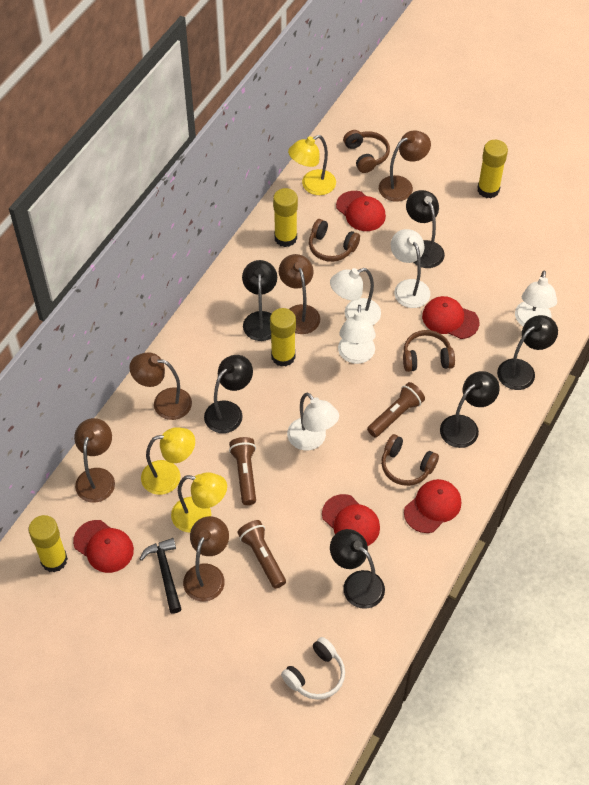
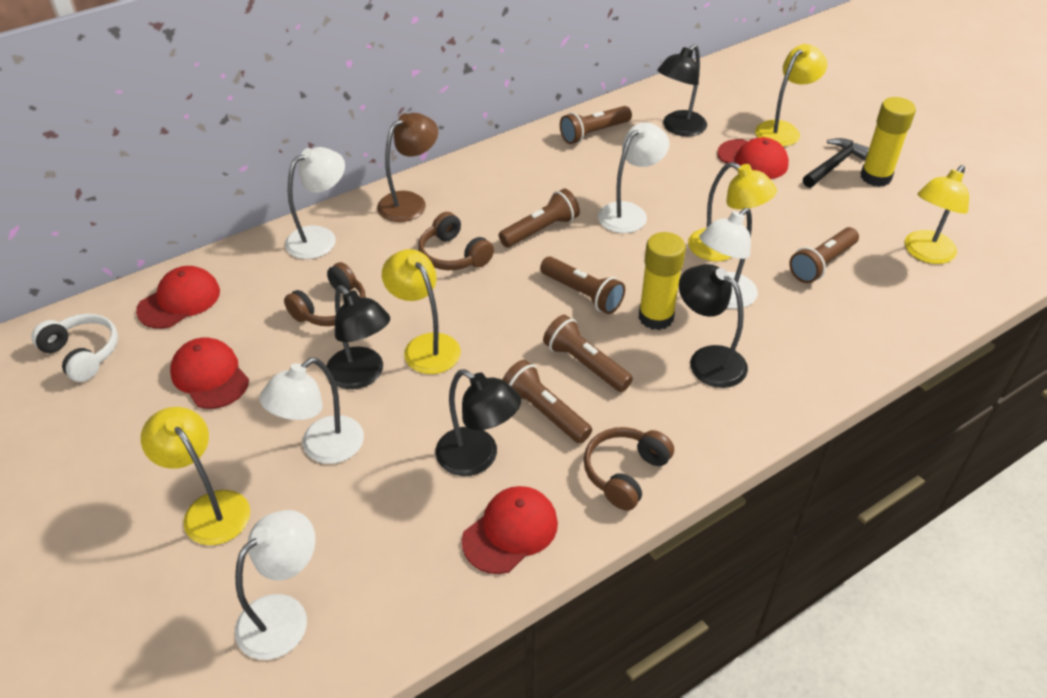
black lamp: [204,355,253,433] [242,260,277,341] [330,529,385,609] [406,190,445,268] [440,371,500,448] [497,315,558,390] = 6 -> [326,285,390,389] [435,369,521,476] [657,44,707,136] [679,264,748,388] = 4
brown flashlight: [229,437,256,505] [237,520,286,589] [367,382,425,437] = 3 -> [499,189,580,247] [502,360,592,444] [540,257,625,314] [543,315,633,392] [560,106,632,144] [789,227,859,283] = 6
brown headphones: [309,219,360,262] [343,130,390,173] [381,434,439,486] [403,330,455,372] = 4 -> [284,262,366,326] [418,212,494,270] [584,427,674,511] = 3
brown lamp: [74,418,115,503] [129,352,192,420] [183,516,229,602] [279,254,320,334] [379,130,431,202] = 5 -> [377,113,438,222] = 1
red cap: [73,520,134,573] [322,494,380,546] [336,191,386,231] [404,479,461,533] [422,296,479,339] = 5 -> [136,266,220,329] [170,337,249,409] [462,486,558,574] [717,137,789,179] = 4
yellow glue stick: [29,515,68,573] [270,308,296,367] [273,188,298,247] [477,140,508,198] = 4 -> [638,232,686,330] [860,97,916,187] = 2
yellow lamp: [141,427,195,495] [171,472,227,532] [288,135,336,195] = 3 -> [141,407,250,545] [382,249,461,374] [688,162,777,261] [755,44,827,147] [905,165,969,264] = 5

